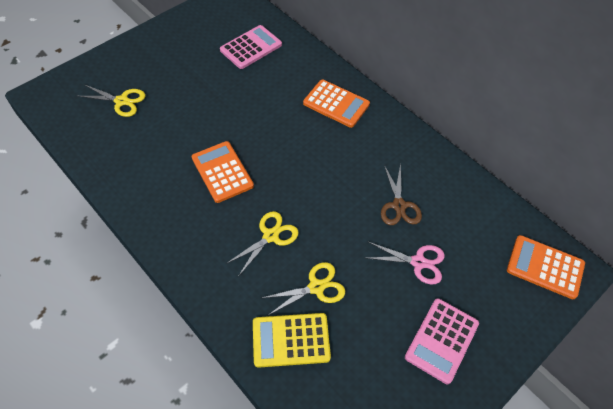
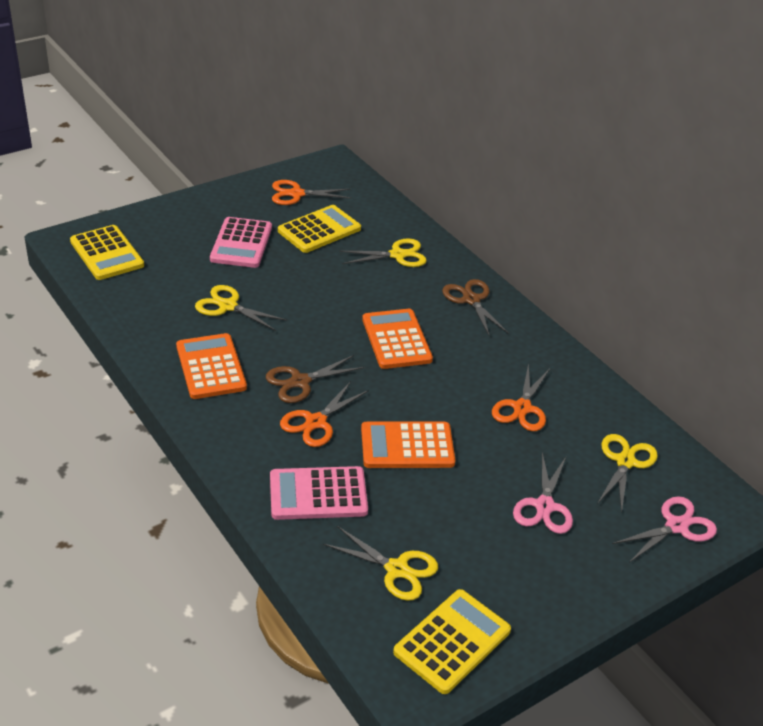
brown scissors: [381,163,422,225] = 1 -> [266,355,365,403] [442,279,509,337] = 2
orange scissors: none = 0 -> [272,180,352,205] [280,381,369,447] [492,363,550,431] = 3
pink scissors: [367,241,445,285] = 1 -> [513,452,573,534] [612,496,717,563] = 2
yellow calculator: [253,313,331,368] = 1 -> [70,225,144,280] [278,205,361,253] [393,589,511,694] = 3
yellow scissors: [78,84,146,117] [226,211,299,277] [262,262,345,316] = 3 -> [195,285,287,331] [323,526,438,601] [339,238,427,267] [597,434,658,513] = 4

